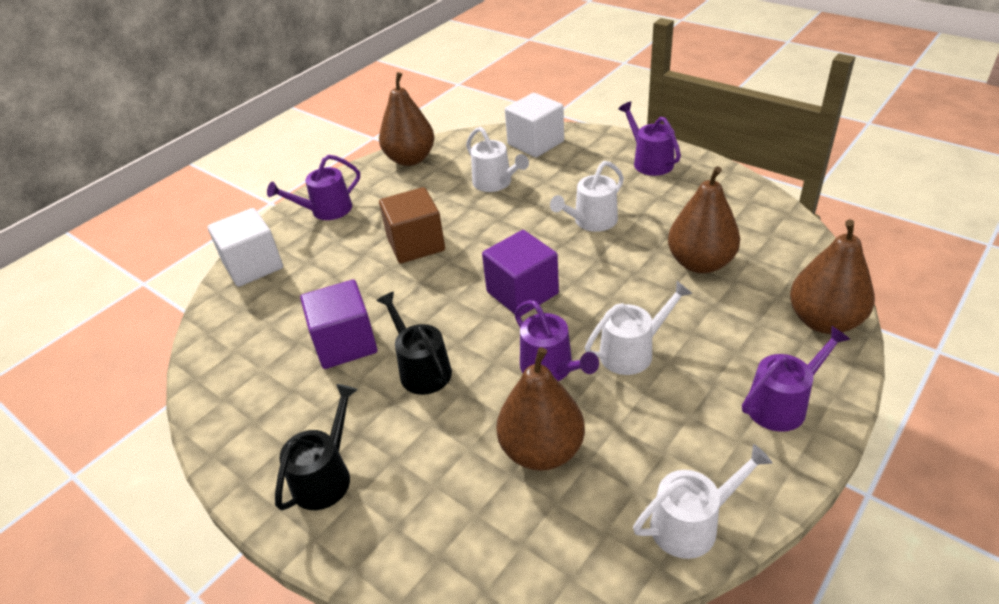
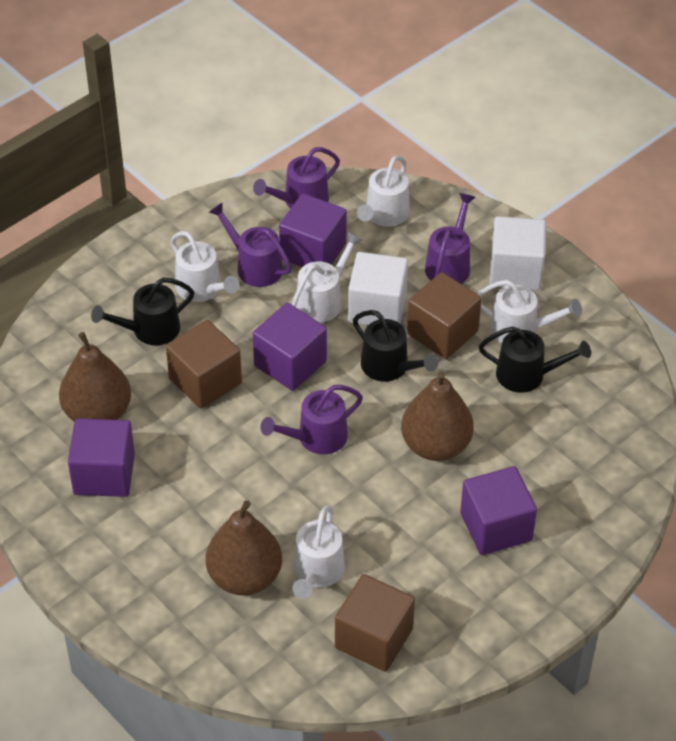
black watering can: [275,384,358,511] [376,292,452,395] = 2 -> [91,278,194,345] [353,310,439,382] [479,327,591,393] = 3
brown cube: [379,187,445,264] = 1 -> [166,320,242,409] [335,574,415,672] [407,272,482,359] = 3
brown pear: [379,72,435,166] [496,347,585,471] [668,166,740,273] [790,219,875,334] = 4 -> [59,332,131,422] [206,500,282,596] [401,371,474,461] = 3
purple cube: [300,279,377,369] [482,230,559,317] = 2 -> [68,418,135,497] [253,303,327,391] [279,193,347,267] [460,466,537,555] = 4
white watering can: [466,127,529,192] [550,161,624,232] [585,281,693,375] [633,444,773,559] = 4 -> [170,231,240,302] [291,232,362,323] [293,505,345,599] [357,155,410,227] [477,280,582,343] = 5

